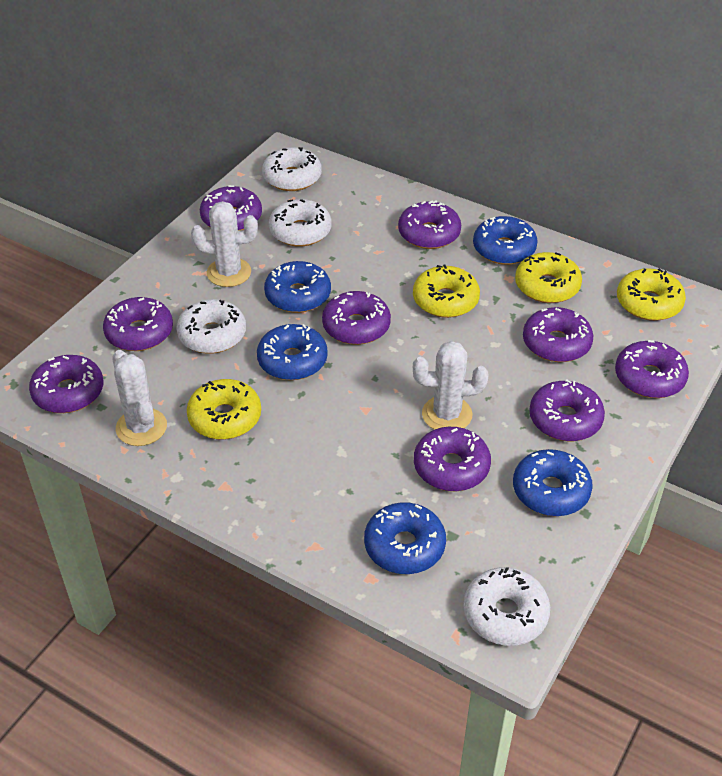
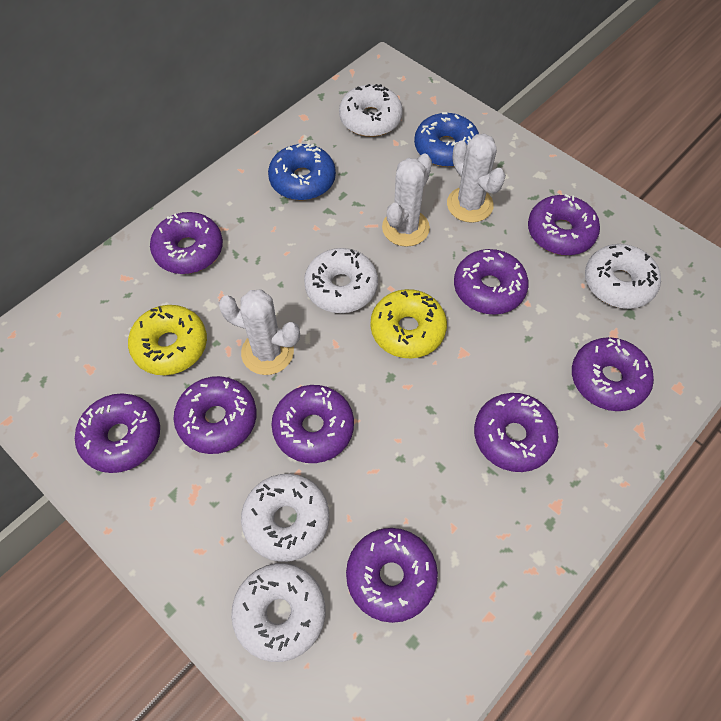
blue donut: [257,324,328,380] [264,261,331,313] [364,502,446,574] [473,216,538,265] [513,449,593,516] = 5 -> [268,144,336,201] [414,112,479,167] = 2
white donut: [176,299,246,354] [262,147,322,191] [269,199,332,247] [463,567,550,646] = 4 -> [231,563,326,662] [241,474,329,562] [304,248,378,313] [339,84,403,137] [585,244,661,309] = 5
yellow donut: [187,379,261,440] [413,264,480,318] [515,252,582,303] [617,268,686,321] = 4 -> [128,305,207,375] [371,289,447,359] = 2

